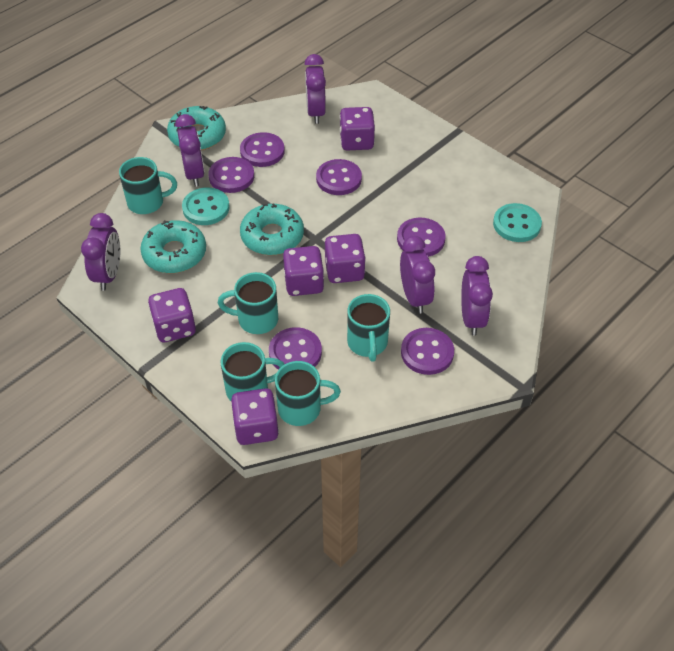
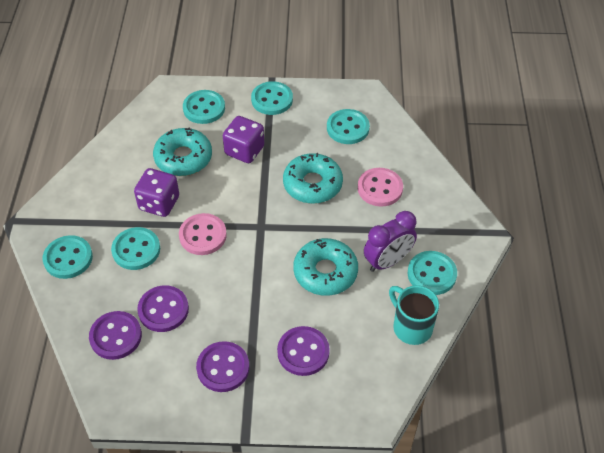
pink button: none = 0 -> [179,213,227,255] [358,168,403,206] = 2
purple button: [208,157,254,193] [240,132,285,167] [269,327,322,370] [316,159,362,195] [397,218,446,257] [401,328,454,375] = 6 -> [89,311,142,360] [137,285,189,332] [196,341,249,392] [277,326,330,376] = 4
purple clock: [81,213,120,291] [175,114,204,187] [305,54,326,124] [400,236,435,314] [461,256,493,336] = 5 -> [364,211,417,272] = 1
purple dice: [148,288,196,342] [231,388,279,445] [283,246,324,296] [325,234,366,283] [339,107,375,150] = 5 -> [134,168,179,217] [223,116,265,163] = 2
turquoise button: [182,187,230,225] [493,203,542,242] = 2 -> [43,235,93,279] [111,227,160,270] [183,90,225,124] [251,81,293,115] [327,109,370,144] [408,251,457,295] = 6
turquoise mug: [119,157,177,214] [218,272,278,334] [221,342,285,401] [275,361,341,426] [347,294,390,362] = 5 -> [389,285,439,345] = 1

